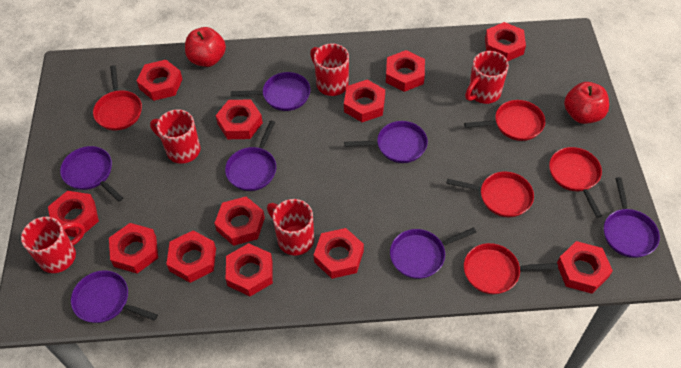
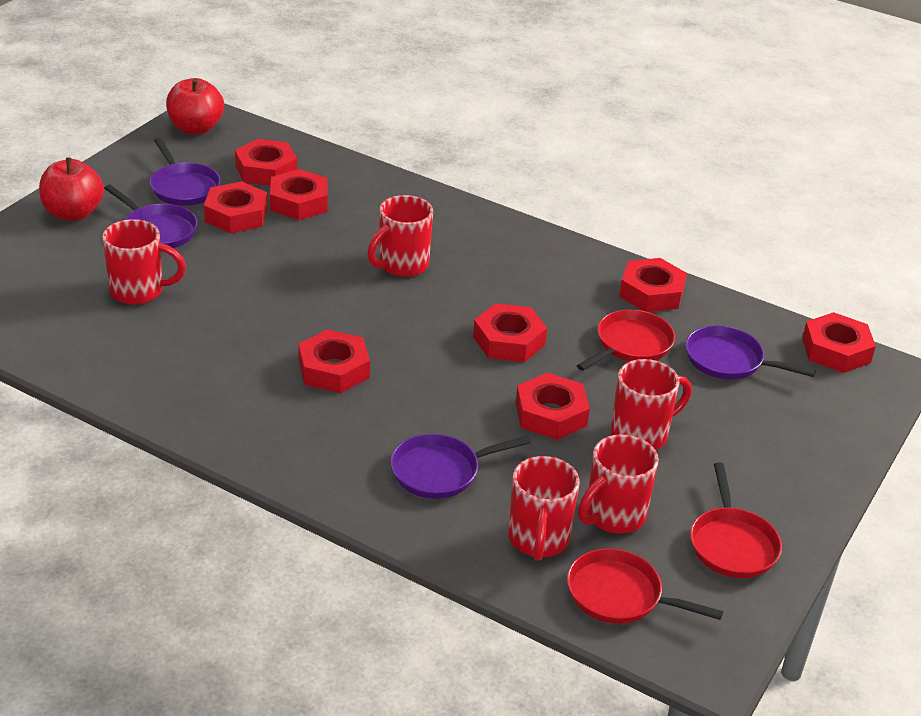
purple pan: [60,146,123,202] [71,270,158,323] [225,121,276,191] [231,72,310,111] [344,121,428,163] [390,227,477,279] [604,177,660,258] = 7 -> [104,185,198,248] [150,138,221,206] [391,434,530,499] [686,325,816,380] = 4
red nut: [48,191,99,237] [109,223,158,273] [137,60,182,101] [166,230,216,283] [214,197,265,246] [215,99,263,139] [226,243,273,296] [314,228,364,279] [344,80,385,122] [386,50,425,92] [485,22,526,61] [557,241,613,294] = 12 -> [204,181,268,234] [235,139,297,186] [270,169,328,220] [298,329,370,393] [473,303,547,362] [516,373,590,440] [619,258,687,312] [802,312,876,373] = 8
red pan: [93,65,142,130] [447,171,534,217] [464,100,545,141] [464,243,558,294] [549,147,602,218] = 5 -> [567,548,723,624] [577,309,675,371] [690,462,782,578] = 3

